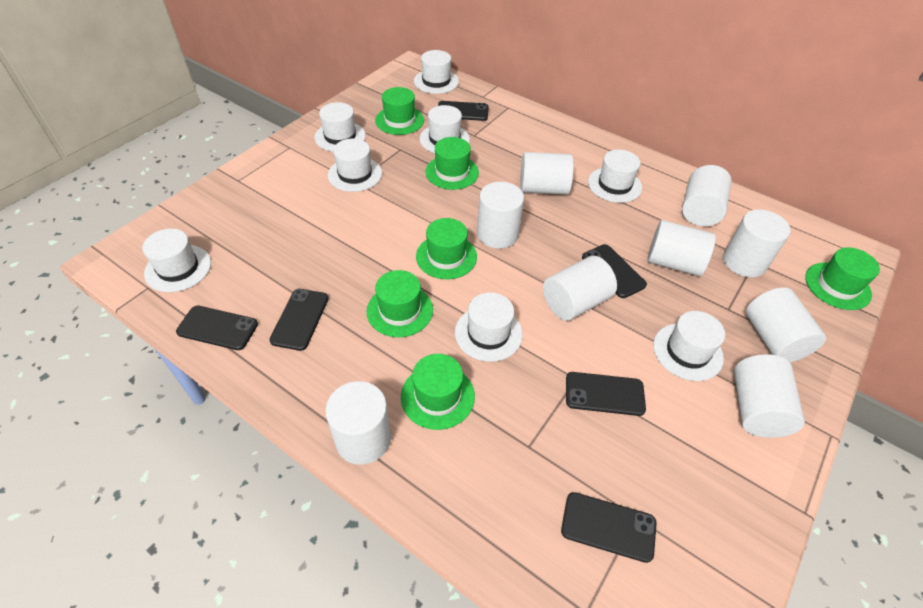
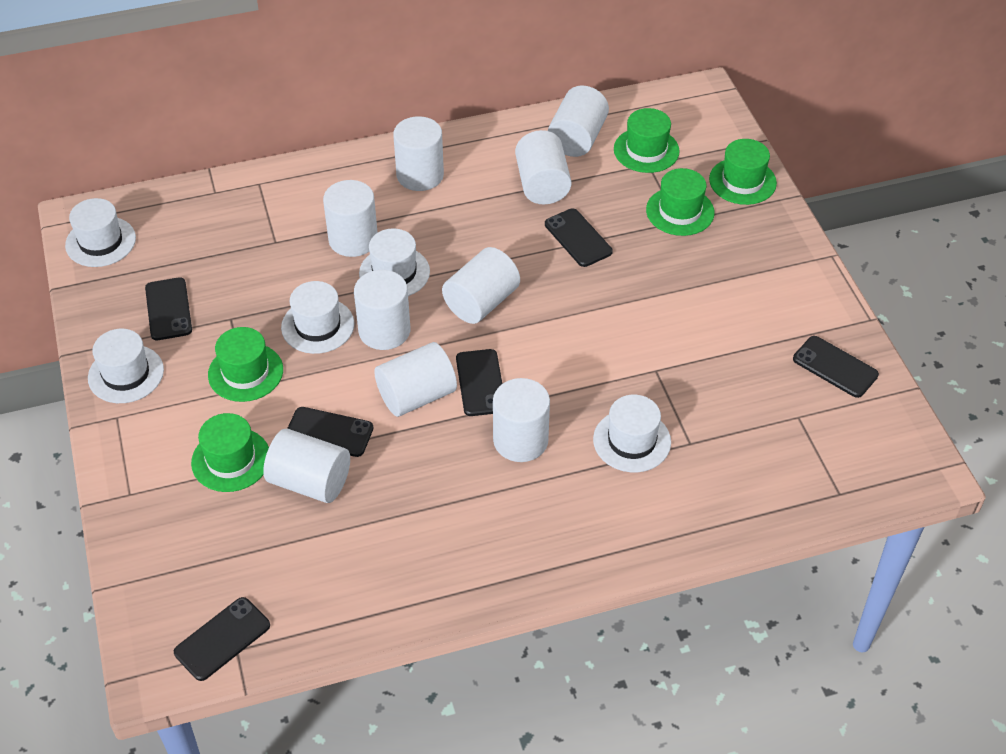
green hat: [367,270,433,337] [375,87,424,135] [401,354,475,430] [416,218,477,279] [426,137,479,190] [805,247,880,310] = 6 -> [191,413,269,492] [208,327,283,402] [614,108,680,173] [646,168,715,236] [709,139,777,205] = 5
white hat: [142,229,211,292] [314,102,366,152] [328,139,382,192] [414,50,459,94] [420,105,470,153] [455,292,523,362] [588,149,642,203] [653,311,725,381] = 8 -> [65,198,136,267] [88,329,164,403] [281,281,354,354] [359,228,430,296] [593,395,671,472] = 5

